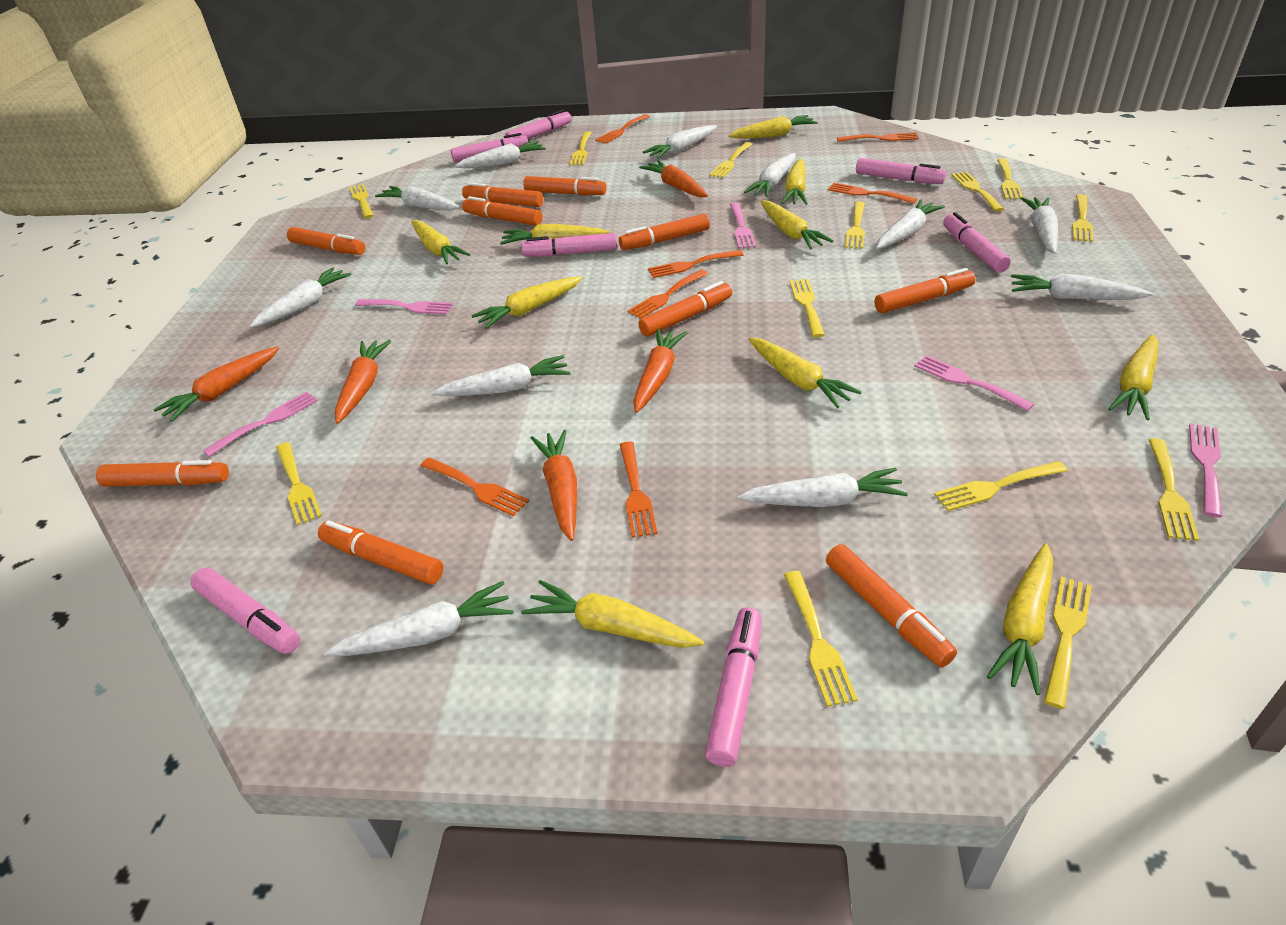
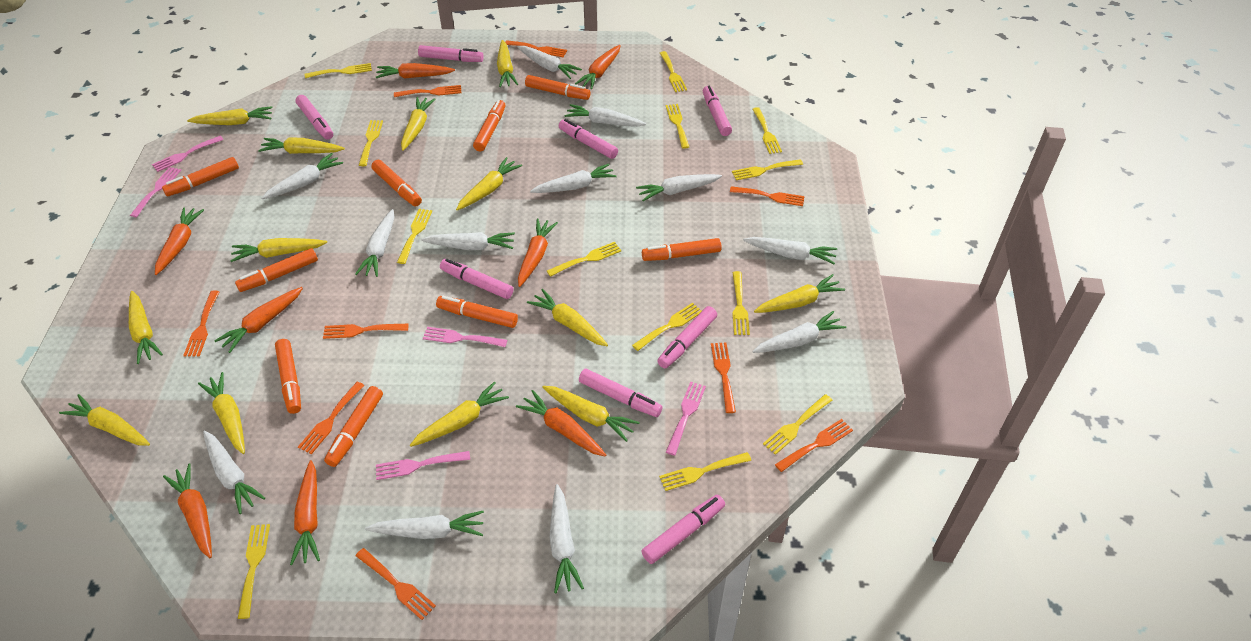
orange carrot: [153,347,279,422] [335,340,391,424] [531,430,577,541] [633,329,688,413] [639,160,708,197] = 5 -> [155,208,204,275] [163,463,212,558] [214,287,303,353] [290,460,320,565] [376,63,455,79] [516,390,606,457] [518,219,558,287] [575,45,621,89] = 8
orange fork: [420,457,529,517] [595,114,650,144] [620,441,657,538] [627,270,708,319] [648,250,744,278] [828,183,917,204] [837,132,919,142] = 7 -> [183,291,219,357] [298,382,365,454] [323,324,409,339] [356,548,436,620] [394,85,461,97] [505,40,567,58] [711,342,736,413] [730,186,805,206] [775,419,853,472] = 9
orange marker: [96,460,229,487] [287,227,365,255] [318,520,443,584] [462,182,543,207] [462,196,543,226] [523,176,607,196] [619,214,710,250] [638,281,732,337] [826,544,957,667] [874,268,975,313] = 10 -> [162,157,239,196] [235,248,318,292] [275,339,301,414] [324,386,383,467] [371,160,422,206] [436,296,518,328] [473,100,506,151] [525,75,591,100] [642,238,722,261] = 9
pink marker: [190,567,300,654] [451,133,528,163] [505,110,571,139] [521,233,617,257] [705,607,762,767] [856,158,946,184] [943,212,1011,273] = 7 -> [295,95,333,139] [418,45,484,62] [440,259,514,299] [559,119,618,159] [579,369,662,417] [641,495,725,564] [657,306,717,369] [703,86,732,136] = 8
white carrot: [250,267,351,328] [324,581,513,657] [375,186,460,211] [432,355,570,396] [455,141,546,168] [643,125,717,159] [737,468,908,507] [744,153,796,197] [876,199,945,249] [1011,274,1153,300] [1021,197,1058,254] = 11 -> [203,431,265,514] [261,153,343,199] [355,209,394,277] [365,511,484,539] [421,232,515,250] [517,46,582,79] [530,164,617,193] [550,484,584,593] [564,104,646,127] [636,174,722,201] [743,237,837,264] [752,311,846,353] = 12
yellow carrot: [411,220,470,264] [471,277,583,329] [500,224,610,245] [521,580,704,648] [728,115,818,139] [748,338,862,408] [760,200,833,249] [781,158,808,205] [987,543,1053,695] [1108,334,1159,420] = 10 -> [59,394,150,446] [129,291,163,364] [187,106,272,125] [198,372,245,454] [231,238,327,262] [258,137,345,154] [401,97,436,151] [410,381,509,447] [456,157,522,210] [497,40,519,87] [527,289,608,346] [542,386,640,442] [754,274,845,313] = 13

